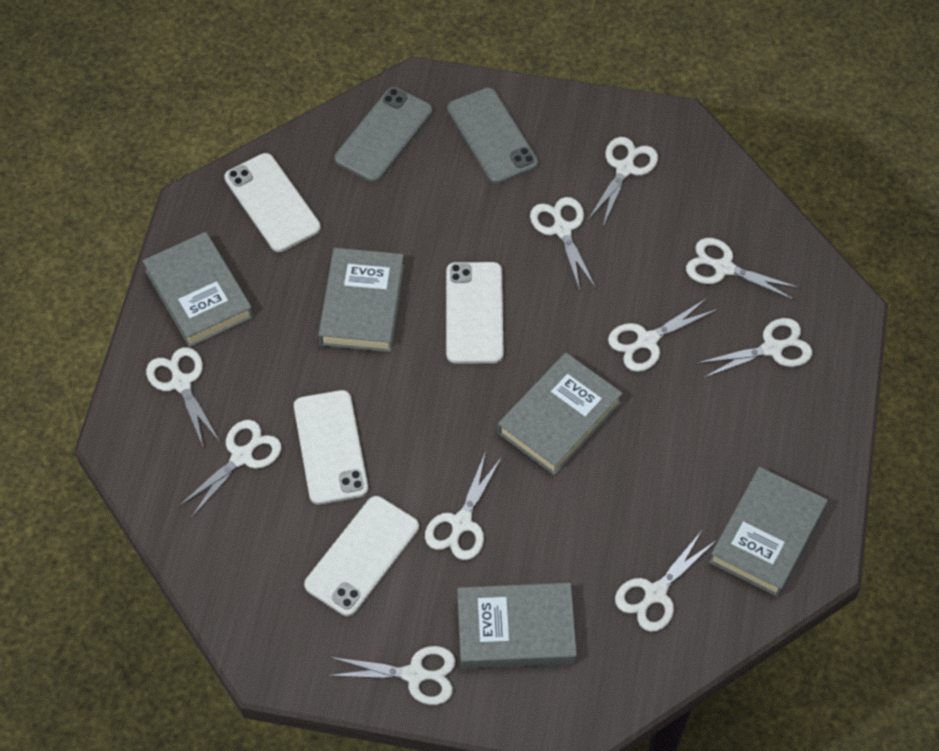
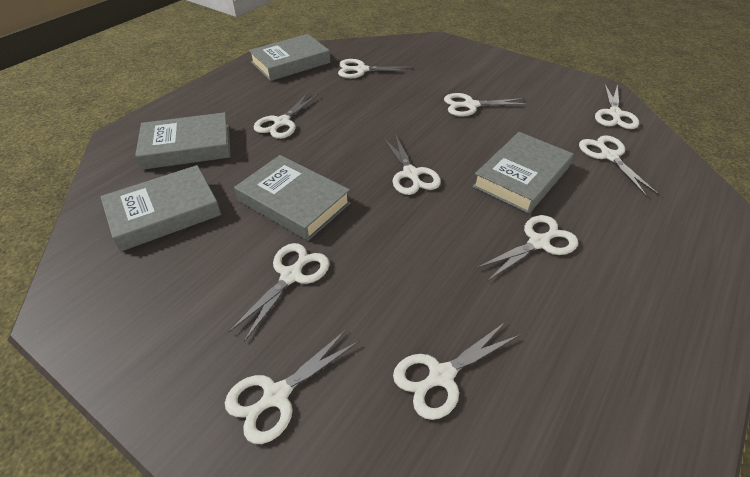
grey phone: [334,87,432,182] [447,88,538,184] = 2 -> none = 0
white phone: [224,153,321,252] [294,390,368,504] [304,496,419,616] [446,262,504,364] = 4 -> none = 0

